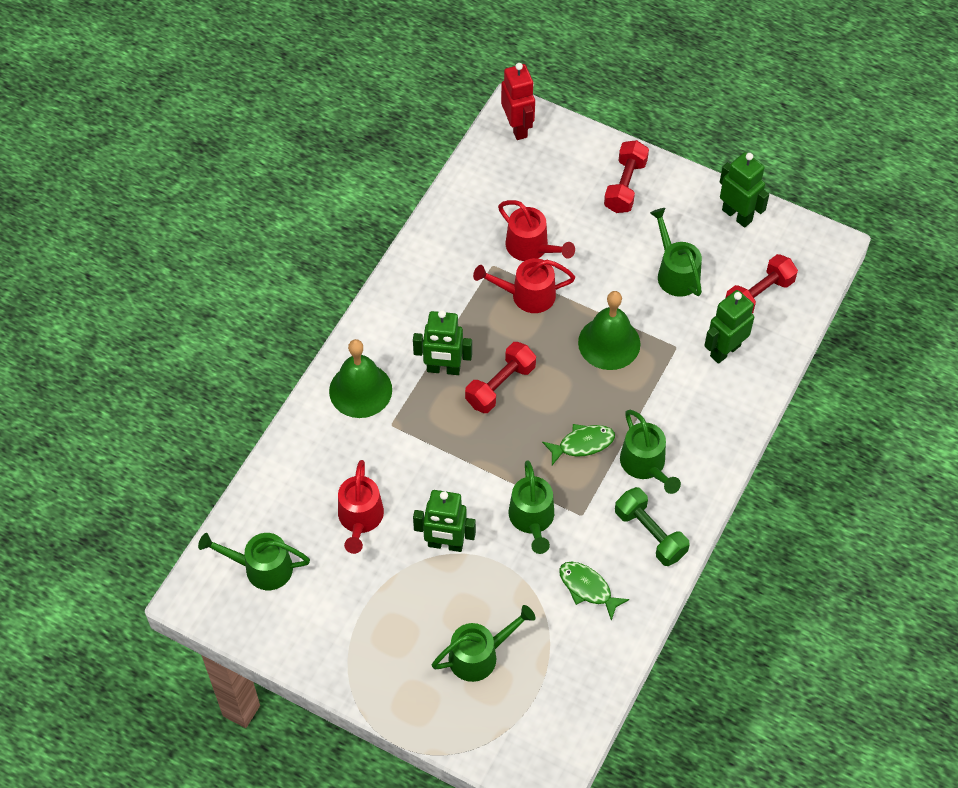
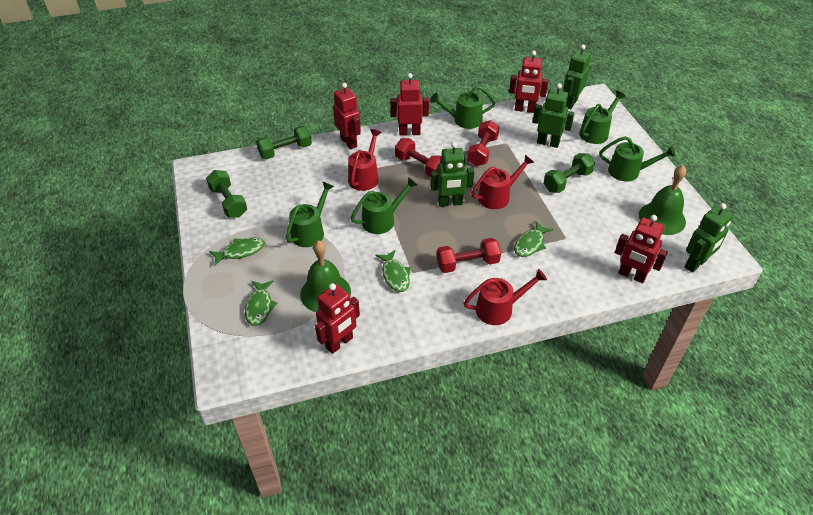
green dumbbell: [615,487,690,566] = 1 -> [206,170,247,218] [256,126,312,159] [544,153,595,193] = 3
green fish: [542,424,615,465] [559,562,630,621] = 2 -> [209,237,265,266] [245,280,277,326] [375,250,411,292] [514,221,554,257] = 4
red robot: [501,63,535,140] = 1 -> [315,283,360,354] [333,83,361,149] [391,73,429,136] [509,51,549,113] [615,215,668,284] = 5

